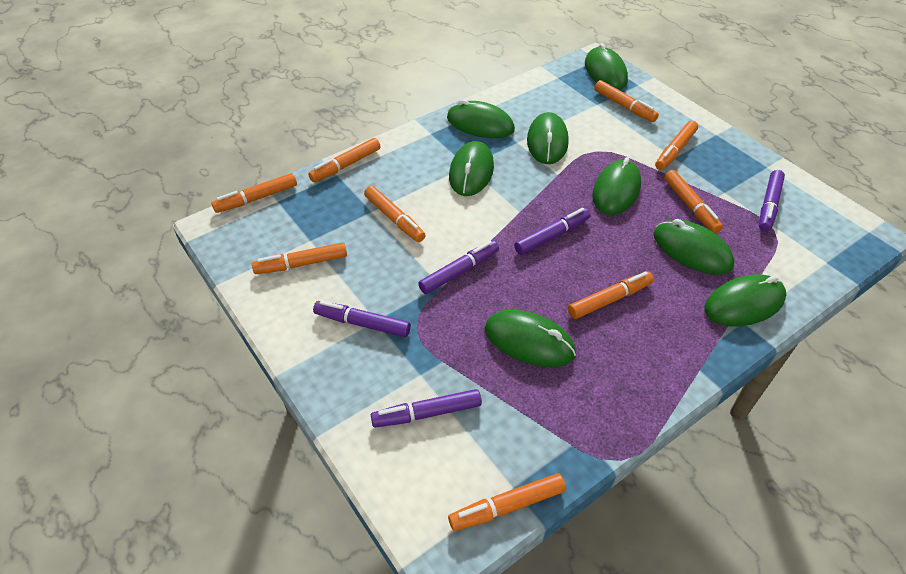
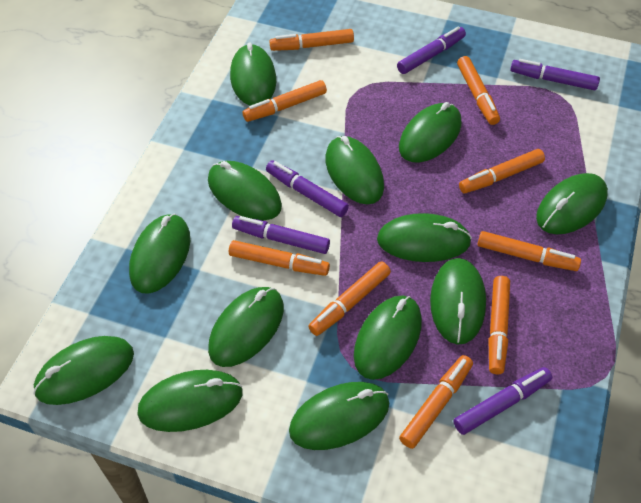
green mouse: [447,99,515,138] [449,141,494,196] [485,310,576,367] [527,112,569,164] [585,43,628,90] [592,157,641,215] [654,219,734,275] [704,274,786,326] = 8 -> [33,336,134,405] [129,214,190,293] [137,370,243,432] [208,161,282,221] [208,287,284,367] [230,42,276,106] [289,382,389,450] [325,136,384,204] [354,295,422,380] [377,213,472,262] [399,102,462,162] [430,258,486,345] [536,173,608,234] = 13

